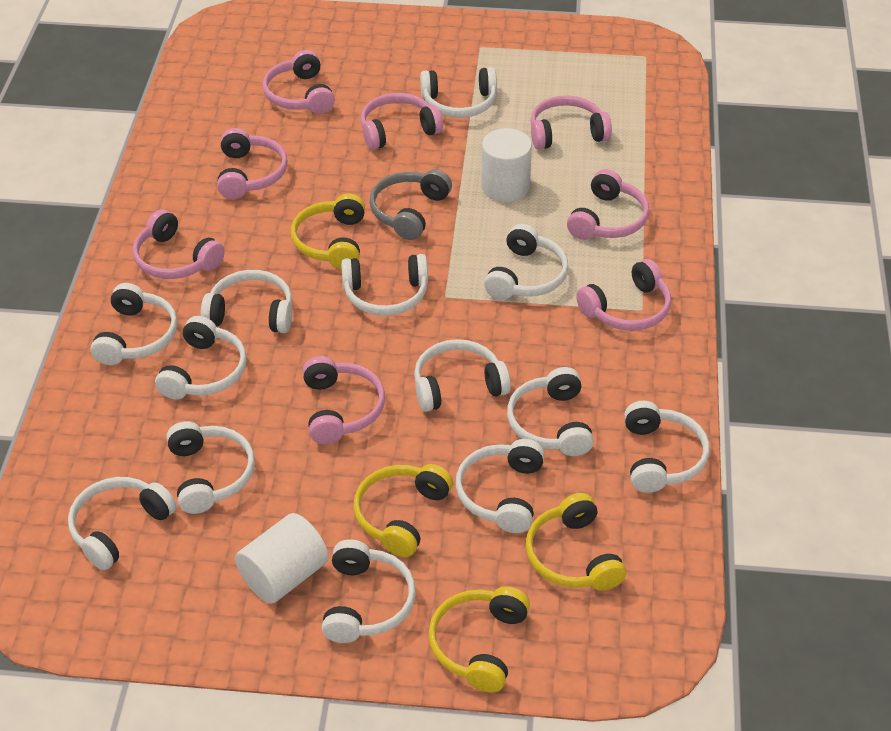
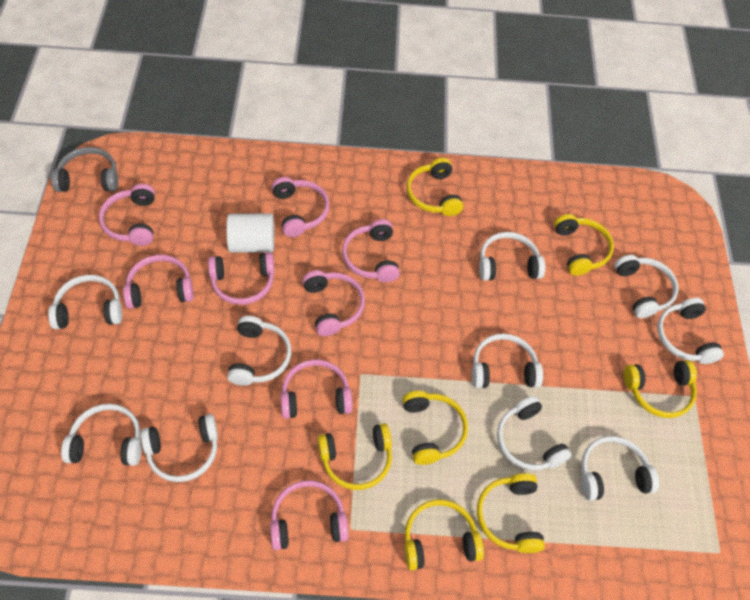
white cylinder: [235,513,329,604] [481,128,532,202] = 2 -> [226,213,274,253] = 1
white headphones: [68,477,176,570] [90,283,178,365] [155,316,247,400] [166,421,255,514] [201,270,292,333] [322,539,416,643] [341,254,428,316] [414,339,511,412] [420,67,497,118] [455,439,545,533] [484,224,569,299] [507,367,594,456] [625,401,710,493] = 13 -> [48,275,122,329] [61,404,142,466] [141,414,218,482] [227,316,291,386] [472,333,543,388] [479,232,545,281] [497,396,572,470] [581,436,659,501] [614,255,678,318] [657,298,724,364] = 10
yellow headphones: [291,193,365,269] [353,464,453,557] [428,587,530,692] [526,493,626,591] = 4 -> [317,423,392,490] [402,391,468,465] [404,499,484,570] [407,158,463,216] [477,473,545,553] [554,214,614,276] [623,360,697,418] = 7

